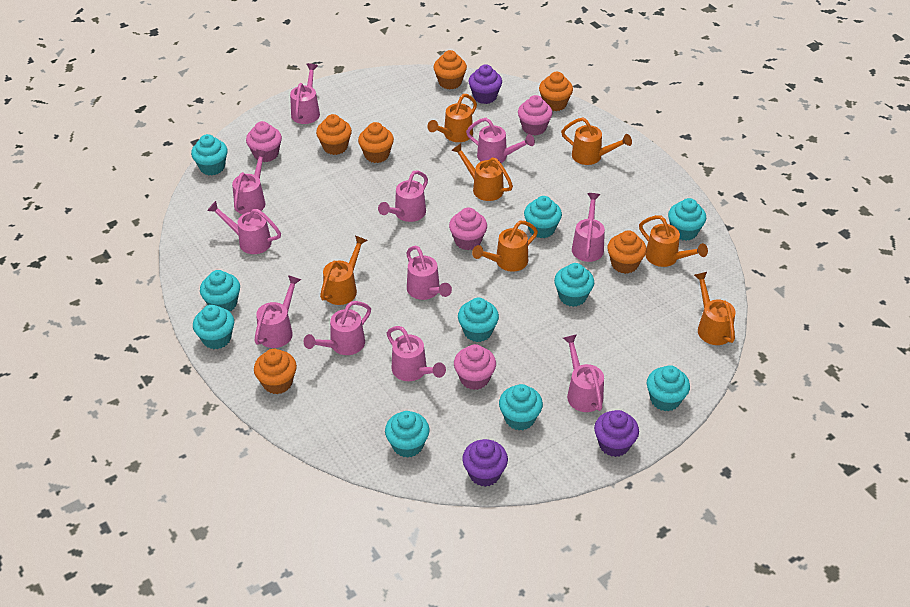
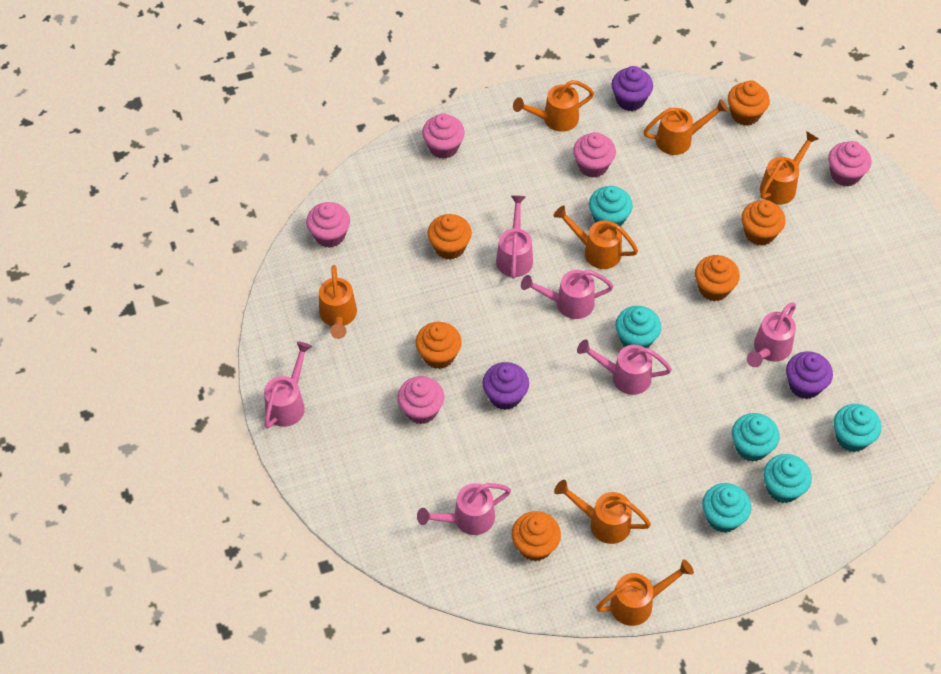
pink cupcake: [246,121,282,162] [449,207,487,250] [454,344,496,390] [518,95,553,136] = 4 -> [306,202,350,248] [397,376,444,424] [422,113,465,159] [573,132,616,178] [828,141,871,186] = 5
pink watering can: [207,201,281,254] [232,150,268,214] [254,275,301,348] [290,63,320,124] [304,301,371,355] [378,170,428,222] [387,326,446,381] [406,246,452,300] [466,118,535,163] [563,334,604,412] [572,193,605,262] = 11 -> [264,342,312,429] [417,483,511,535] [496,195,533,279] [521,270,614,319] [577,339,672,395] [747,303,796,367] = 6
turquoise cupcake: [191,134,228,175] [193,305,234,349] [200,270,240,311] [385,411,430,458] [458,298,499,342] [499,384,543,430] [524,196,562,238] [554,263,594,307] [647,365,690,411] [668,198,706,241] = 10 -> [589,186,633,227] [615,306,661,348] [702,483,751,533] [732,413,779,462] [763,454,812,503] [833,404,881,452] = 6

